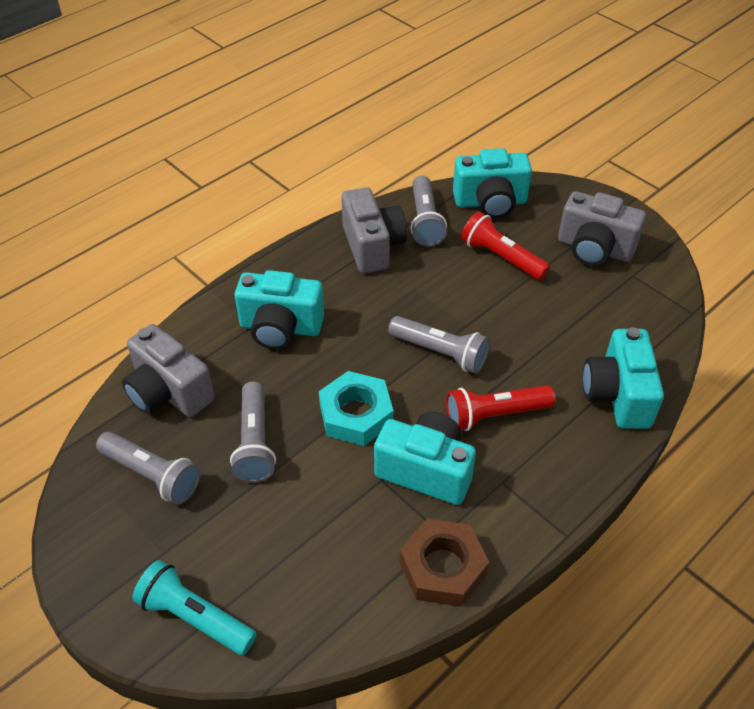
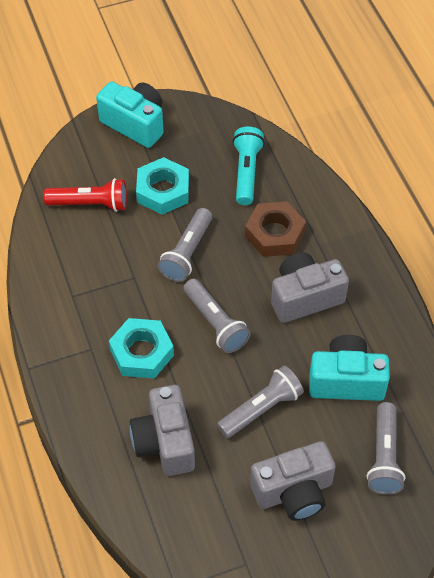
red flashlight: [446,385,555,431] [461,212,550,280] = 2 -> [43,178,127,212] = 1
turquoise camera: [235,270,324,350] [374,412,476,505] [453,148,532,219] [583,327,664,429] = 4 -> [96,81,164,148] [309,335,390,401] = 2
turquoise nut: [319,371,393,446] = 1 -> [109,318,174,379] [136,157,189,215] = 2

